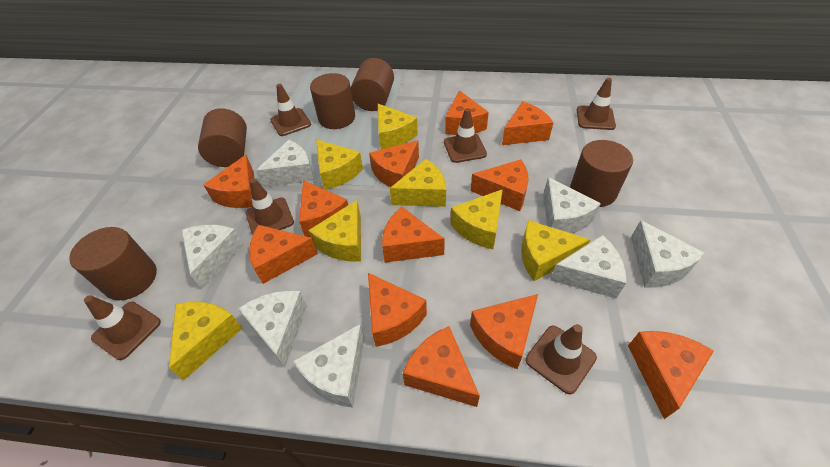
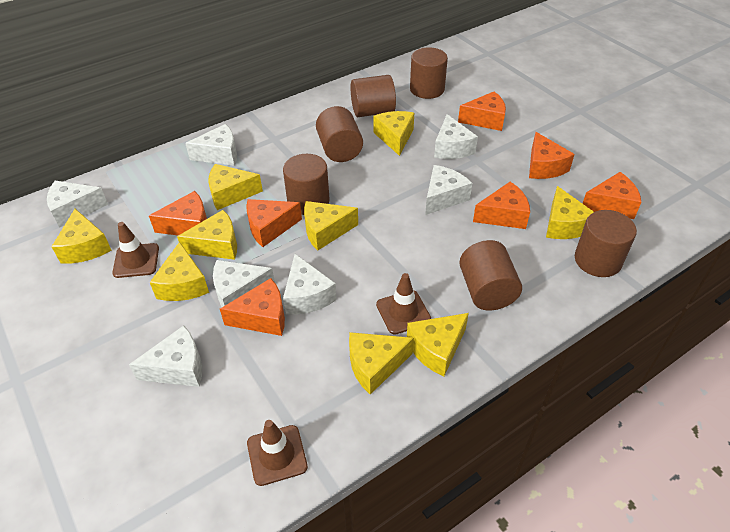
brown cylinder: [69,227,157,300] [198,108,247,167] [310,73,355,129] [351,58,394,111] [570,140,633,207] = 5 -> [283,154,330,215] [316,106,363,162] [351,75,396,117] [410,47,448,99] [459,240,522,310] [575,210,637,277] = 6
brown traffic cone: [84,295,161,360] [246,178,294,235] [270,84,311,136] [444,108,487,163] [526,324,597,394] [577,78,616,130] = 6 -> [112,222,159,278] [247,420,308,486] [376,273,431,334] = 3
orange cheese: [203,155,254,208] [249,225,318,284] [299,180,348,237] [368,273,427,347] [369,140,419,187] [382,207,445,263] [403,326,480,407] [445,90,489,135] [470,294,538,369] [471,159,529,211] [502,102,554,145] [628,331,714,419] = 12 -> [149,191,207,235] [220,278,285,336] [246,199,302,247] [458,91,506,131] [473,181,530,229] [529,132,575,179] [582,172,641,219] = 7
yellow cheese: [169,302,242,380] [308,200,361,261] [316,140,363,190] [378,104,418,150] [390,159,446,207] [450,189,503,249] [521,220,590,281] = 7 -> [52,209,112,264] [150,242,209,301] [177,210,237,260] [208,164,263,210] [304,201,358,250] [349,332,414,394] [373,111,414,156] [407,313,469,376] [546,186,594,239] = 9

